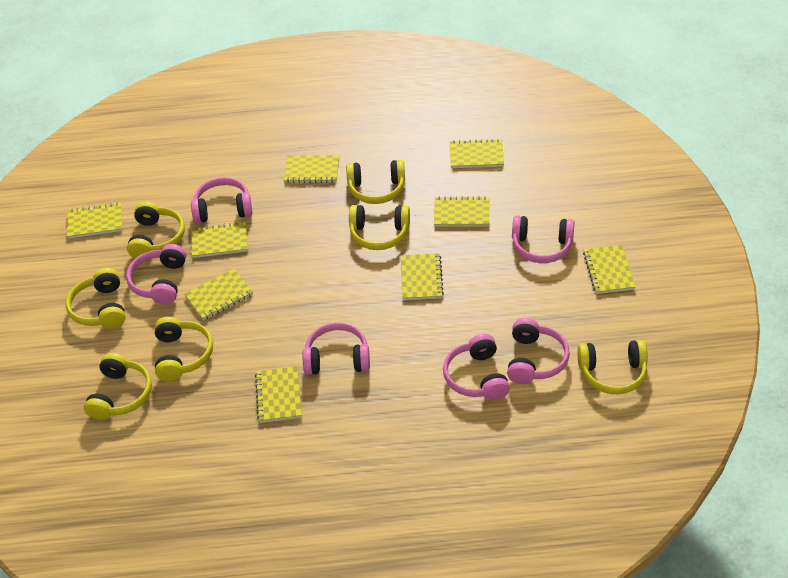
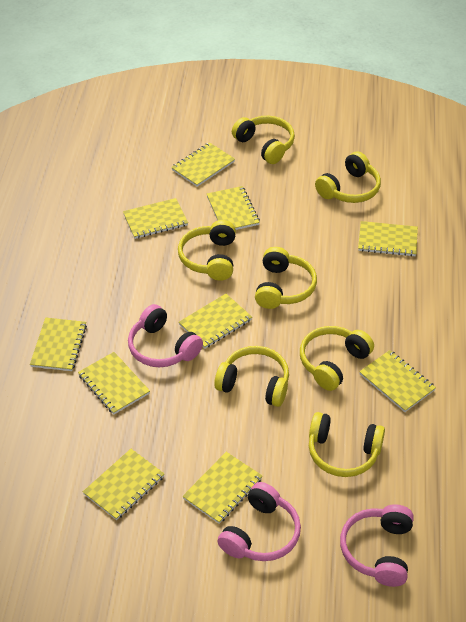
pink headphones: [126,244,186,305] [191,177,252,223] [303,322,370,375] [443,334,510,400] [507,318,570,384] [512,215,575,263] = 6 -> [128,304,203,367] [217,482,301,561] [340,504,414,587] = 3
yellow notebook: [67,203,122,239] [184,269,253,320] [191,221,248,258] [255,366,302,423] [284,155,339,183] [401,253,444,300] [434,196,490,227] [450,139,504,168] [583,245,635,294] = 9 -> [30,317,87,371] [78,352,150,414] [83,449,164,520] [123,198,188,239] [171,142,235,187] [179,294,252,349] [182,452,262,524] [207,186,260,230] [358,221,418,257] [359,350,436,412] = 10

